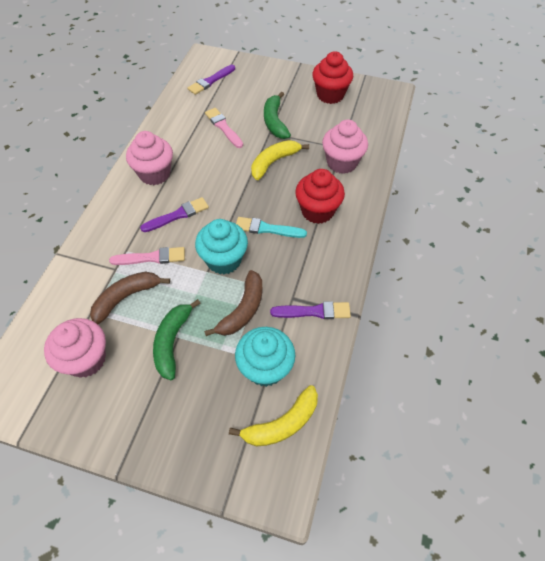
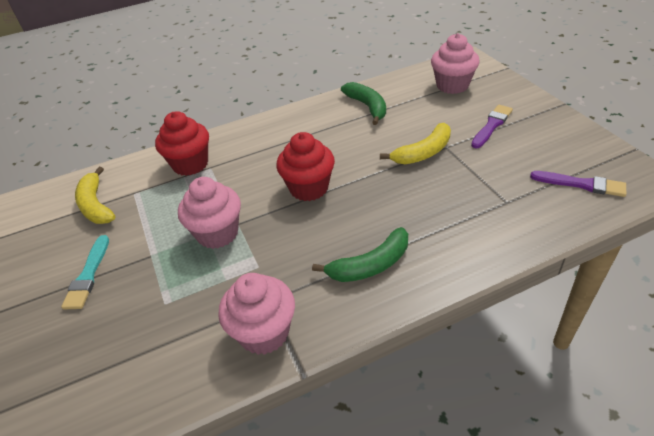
brown banana: [90,272,170,324] [204,270,263,336] = 2 -> none = 0
pink brush: [109,247,185,265] [205,108,243,148] = 2 -> none = 0
purple brush: [140,197,209,232] [188,65,235,95] [270,302,351,319] = 3 -> [471,105,513,148] [530,171,626,197] = 2
turquoise cupcake: [195,219,248,274] [235,327,296,387] = 2 -> none = 0

